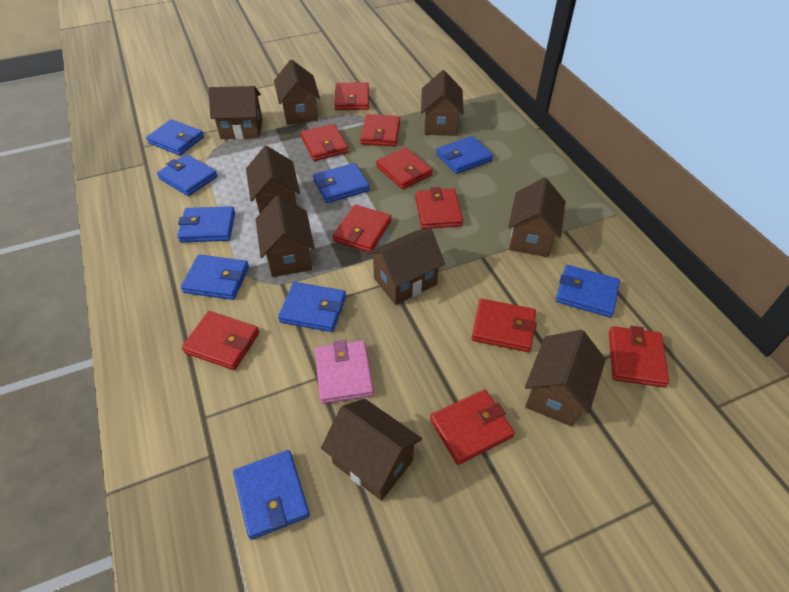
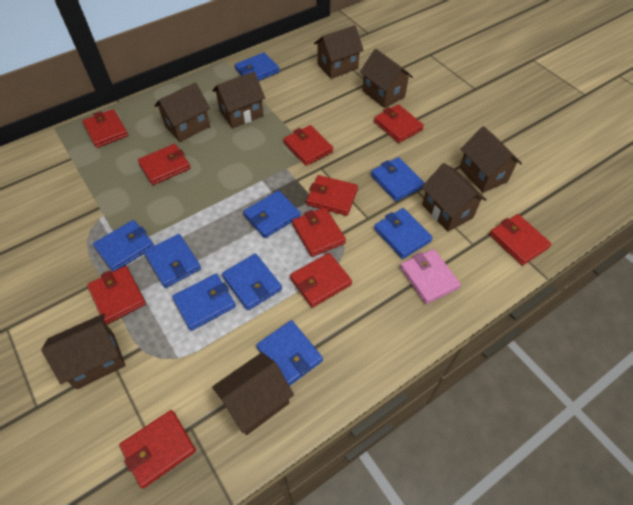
brown house: [208,86,263,139] [246,146,300,214] [256,195,314,277] [274,60,320,125] [321,399,422,501] [367,228,445,305] [421,70,464,136] [508,178,566,257] [525,330,606,427] = 9 -> [41,314,126,389] [154,82,210,142] [212,71,265,128] [212,352,294,435] [314,25,364,79] [360,49,413,108] [422,163,487,232] [459,126,522,193] = 8

